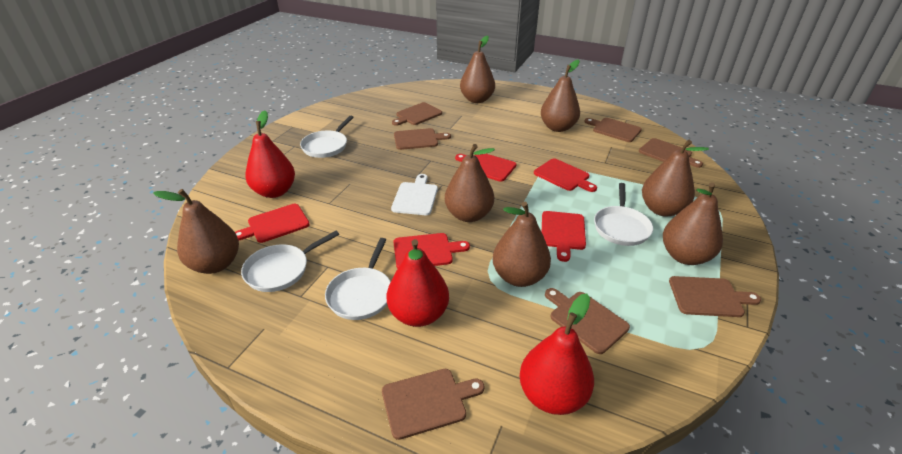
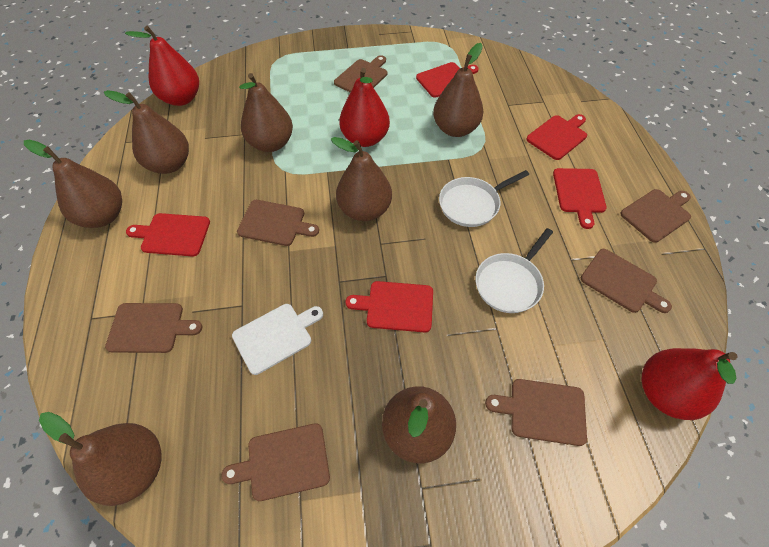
white pan: [241,231,339,292] [300,116,354,158] [325,238,391,320] [594,183,653,246] = 4 -> [439,170,529,227] [475,228,553,313] = 2

